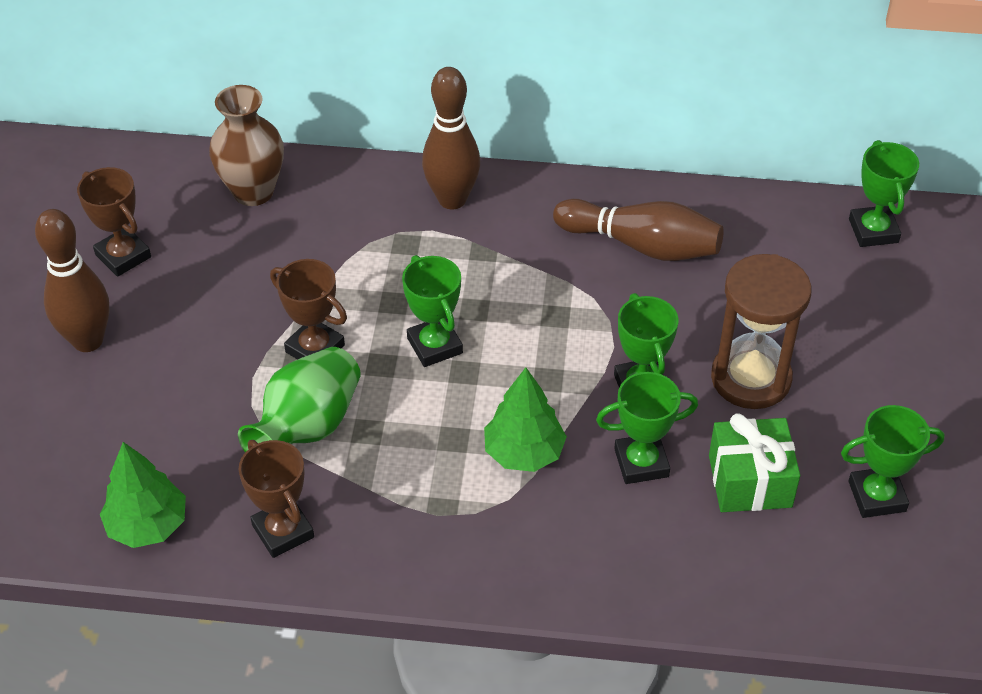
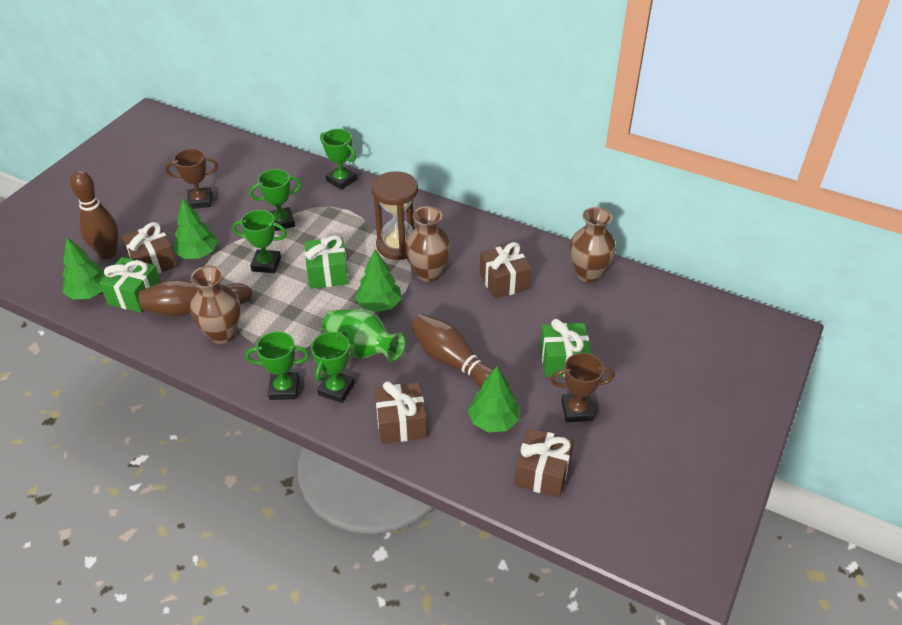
brown gift: none = 0 -> [122,222,177,274] [375,381,427,444] [480,242,531,299] [514,428,574,498] = 4
brown trophy: [77,167,151,277] [239,440,314,558] [270,259,347,360] = 3 -> [165,149,218,209] [550,353,615,422] = 2
brown vase: [209,85,284,206] = 1 -> [190,266,241,344] [405,206,451,282] [570,207,616,283] = 3
green gift: [709,413,800,512] = 1 -> [99,257,161,313] [304,235,348,289] [540,319,591,377] = 3
green tree: [100,442,186,548] [484,367,567,472] = 2 -> [62,237,105,300] [174,198,218,259] [355,249,402,312] [468,366,520,433] = 4

